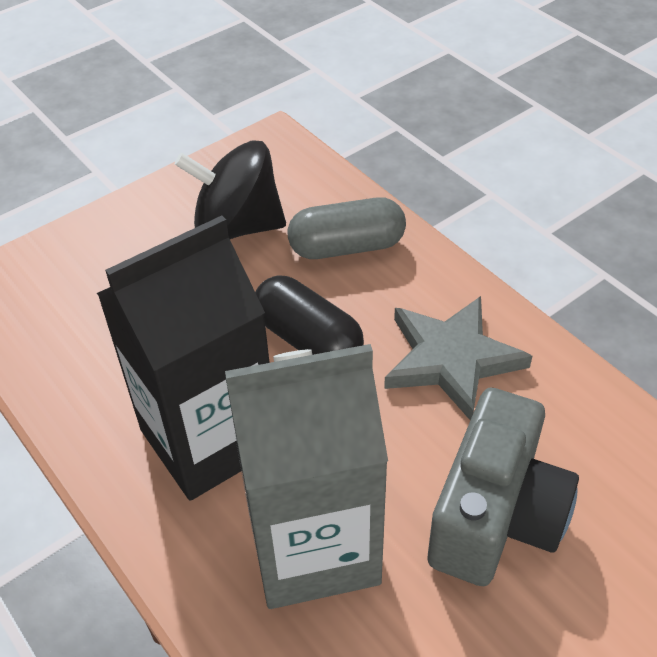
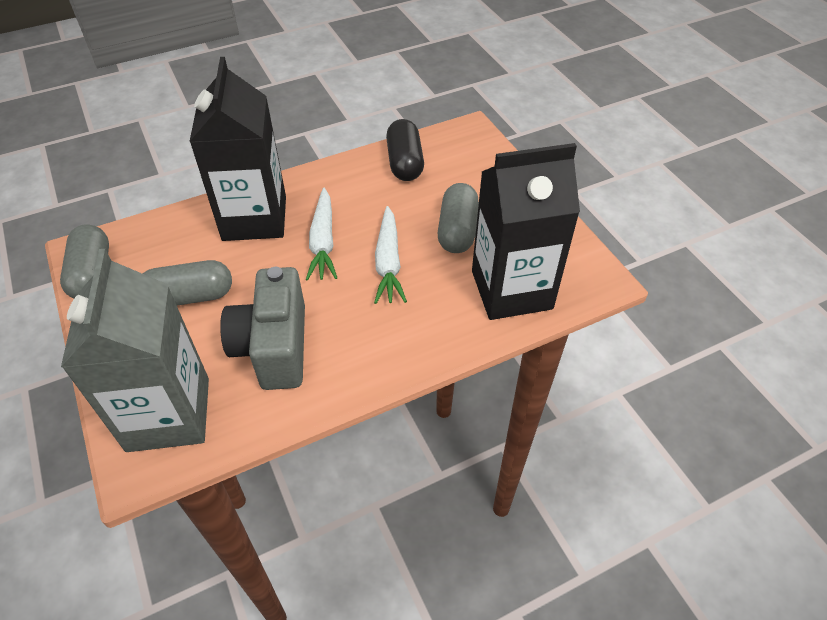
black carton: [97,216,270,501] = 1 -> [189,57,286,241] [472,143,580,320] = 2
black spinning top: [175,140,286,239] = 1 -> none = 0
grey capsule: [288,197,406,259] = 1 -> [60,225,109,299] [143,260,232,306] [438,183,479,253] = 3
grey star: [384,296,532,420] = 1 -> none = 0
white carrot: none = 0 -> [306,188,337,281] [374,206,407,304] = 2

